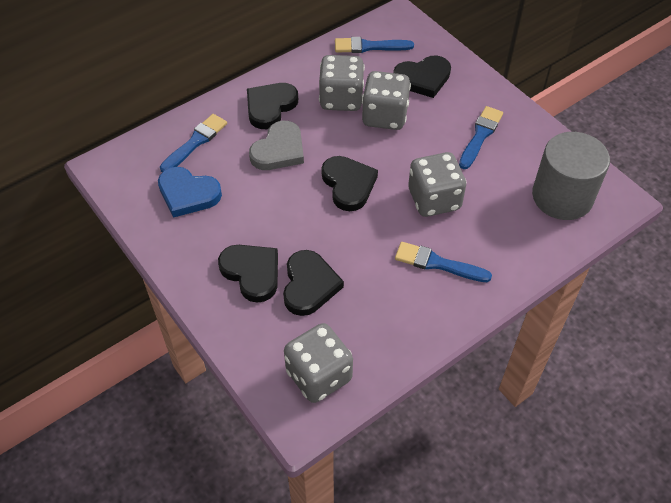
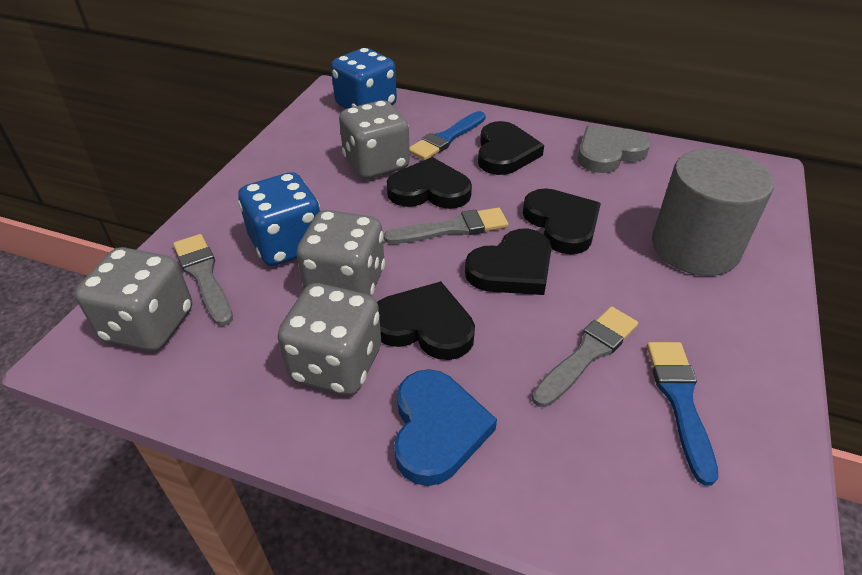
blue brush: [160,114,227,172] [335,37,414,53] [395,242,492,282] [459,106,503,169] = 4 -> [409,111,486,160] [647,342,719,486] = 2
blue dice: none = 0 -> [238,172,320,266] [331,48,397,109] = 2
grey brush: none = 0 -> [173,234,233,326] [384,207,508,244] [532,306,638,407] = 3

